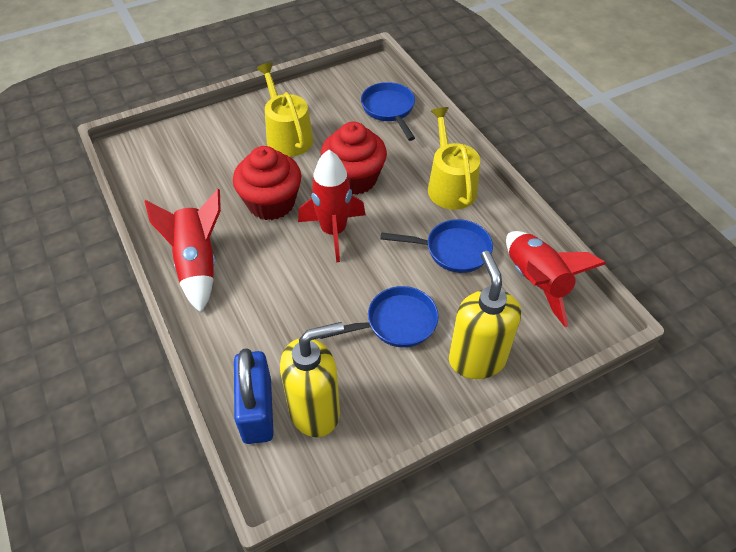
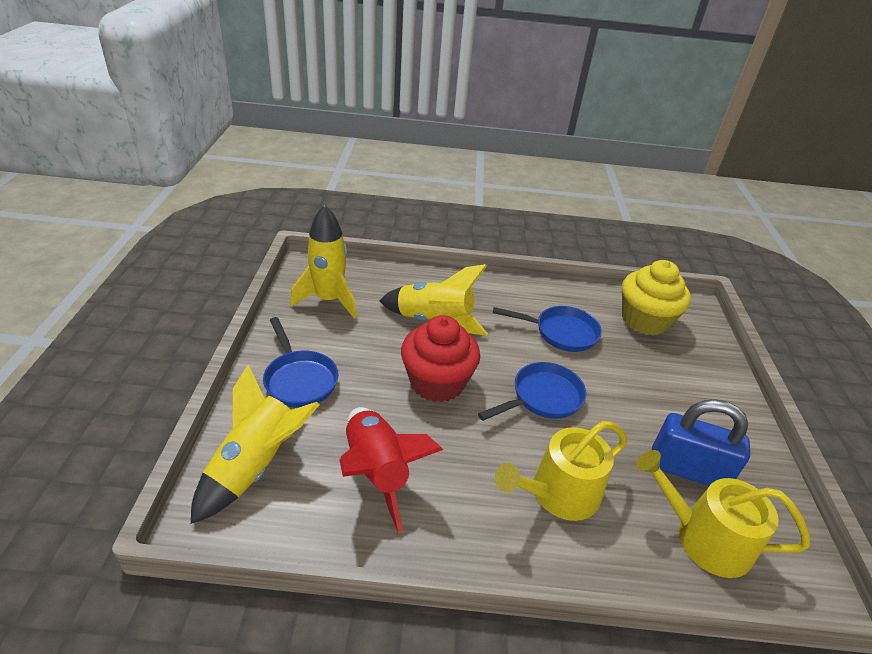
red cupcake: [233,146,301,220] [321,122,387,195] = 2 -> [401,315,480,403] = 1
red rocket: [144,189,221,313] [298,150,366,262] [506,231,606,327] = 3 -> [339,407,443,532] = 1
yellow cupcake: none = 0 -> [622,260,691,336] = 1
yellow rocket: none = 0 -> [191,365,320,524] [290,204,357,319] [379,264,488,336] = 3
yellow soap dispenser: [280,322,344,437] [449,251,521,379] = 2 -> none = 0

